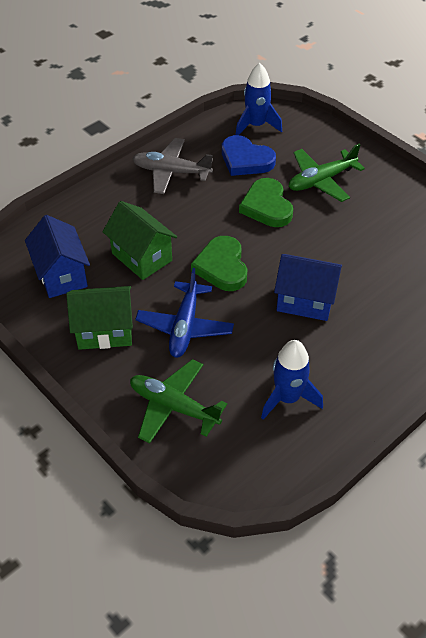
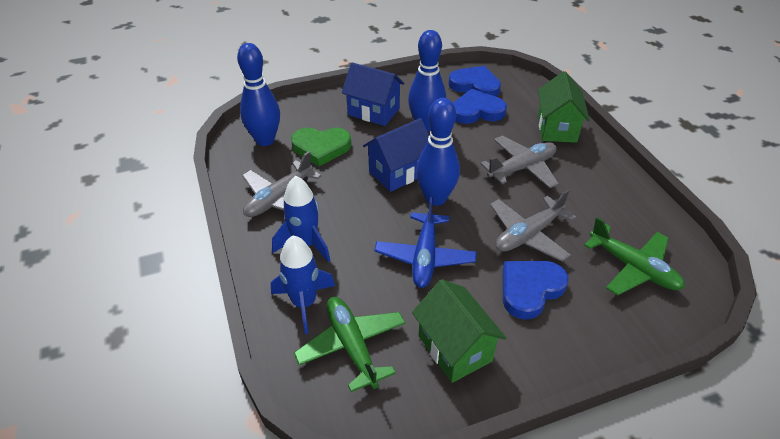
blue bowling pin: none = 0 -> [237,43,280,146] [408,30,446,132] [416,98,460,206] = 3
blue heart: [222,135,276,176] = 1 -> [448,66,501,97] [453,89,507,124] [503,261,568,320] = 3
green heart: [191,236,247,291] [239,178,293,227] = 2 -> [291,128,351,166] = 1
grey plane: [132,138,213,194] = 1 -> [242,151,321,217] [480,136,559,188] [490,190,576,262] = 3

